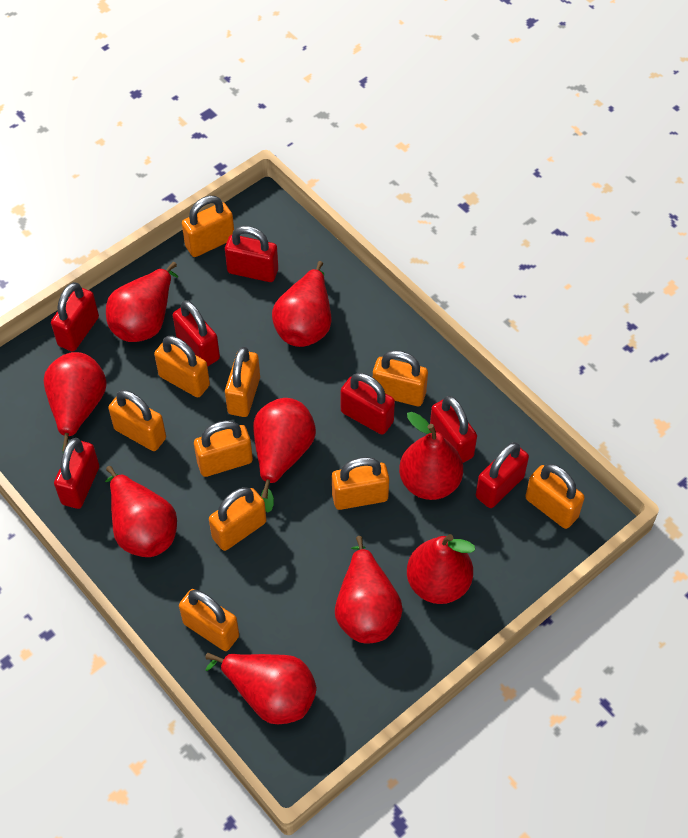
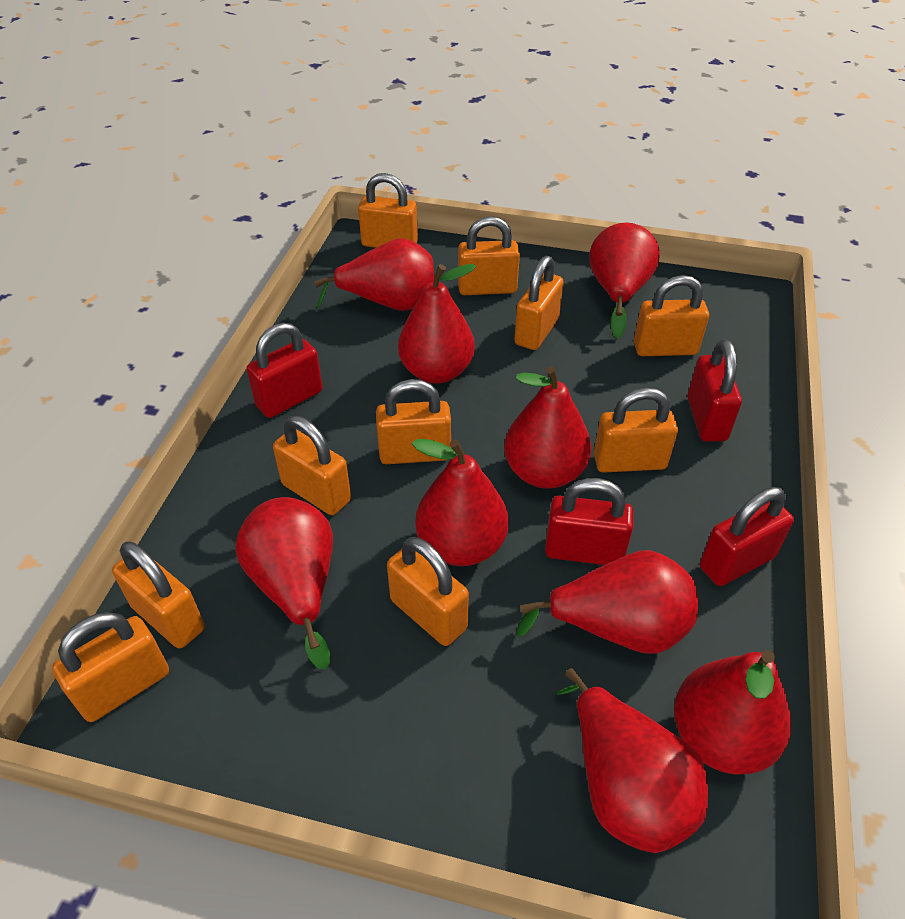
red padlock: [51,282,99,351] [54,438,99,509] [173,300,220,367] [225,226,278,282] [341,373,395,435] [430,396,477,463] [476,442,529,508] = 7 -> [247,323,323,418] [545,478,634,565] [687,339,742,442] [700,487,794,586] = 4

